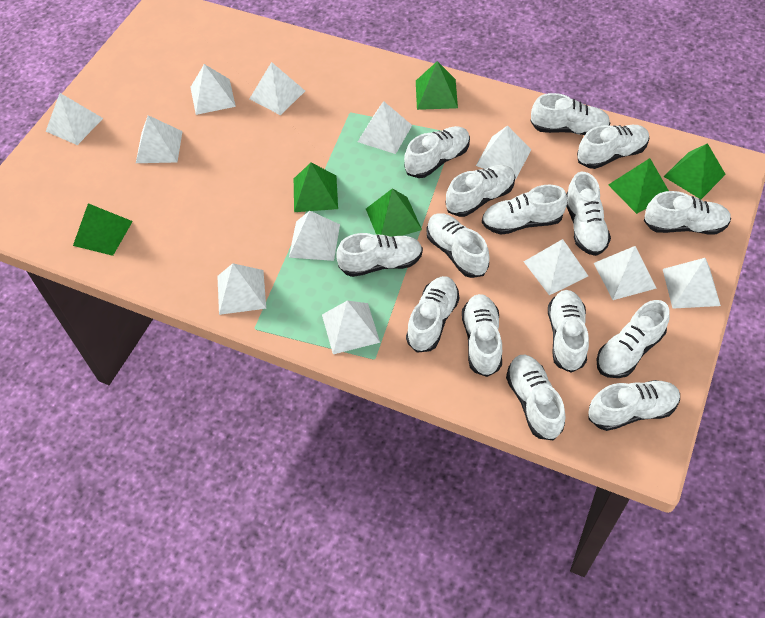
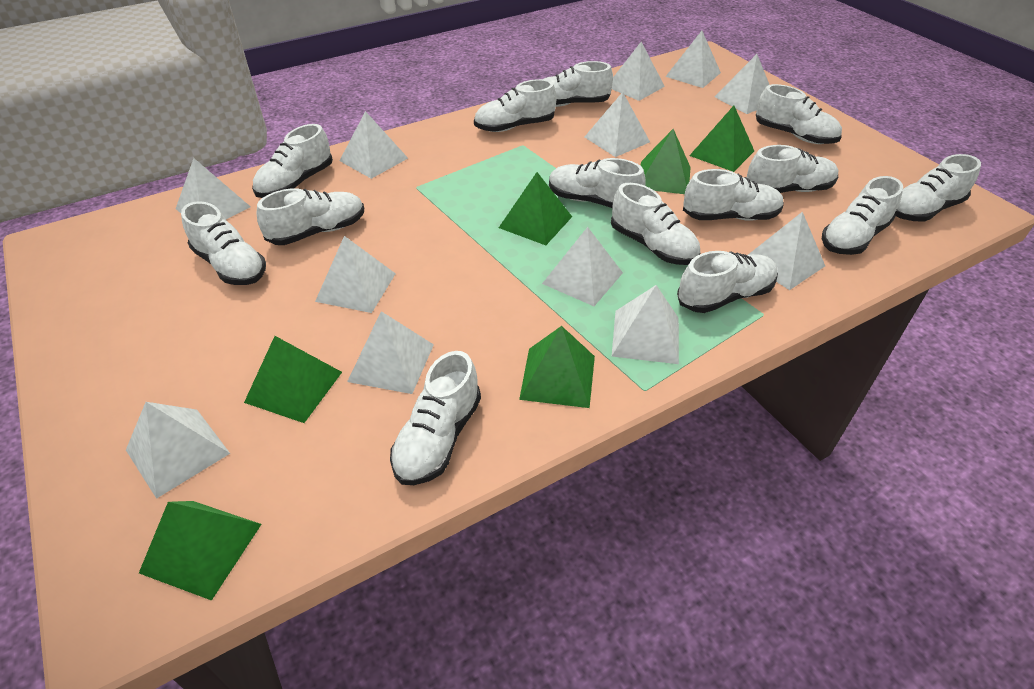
white shoe: [336,233,423,277] [404,126,470,178] [406,276,459,353] [427,213,490,278] [446,165,515,217] [462,294,502,377] [482,185,567,235] [506,355,565,441] [530,93,610,135] [548,290,589,373] [566,172,611,256] [577,125,650,169] [588,380,680,431] [596,300,670,378] [644,191,731,234] = 15 -> [181,201,266,285] [252,124,333,198] [257,188,364,245] [390,351,481,485] [474,79,557,132] [543,61,613,107] [549,158,646,208] [611,183,700,265] [677,251,778,313] [683,169,784,221] [747,145,838,193] [756,84,842,144] [822,176,903,255] [895,154,981,222] = 14

